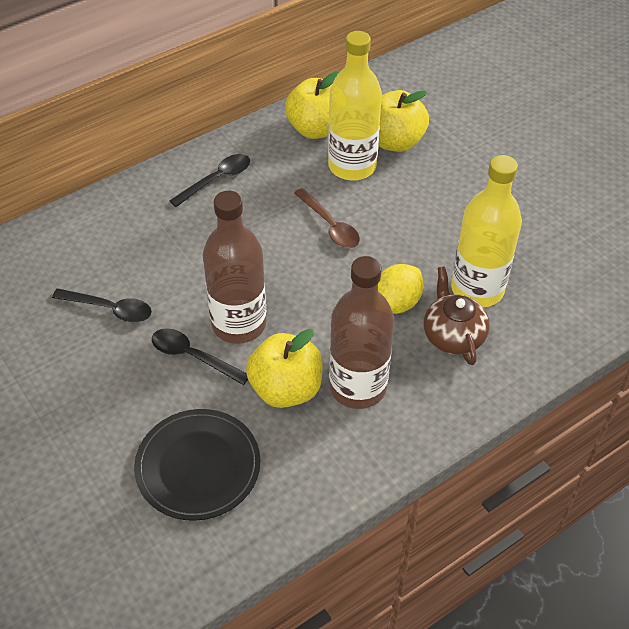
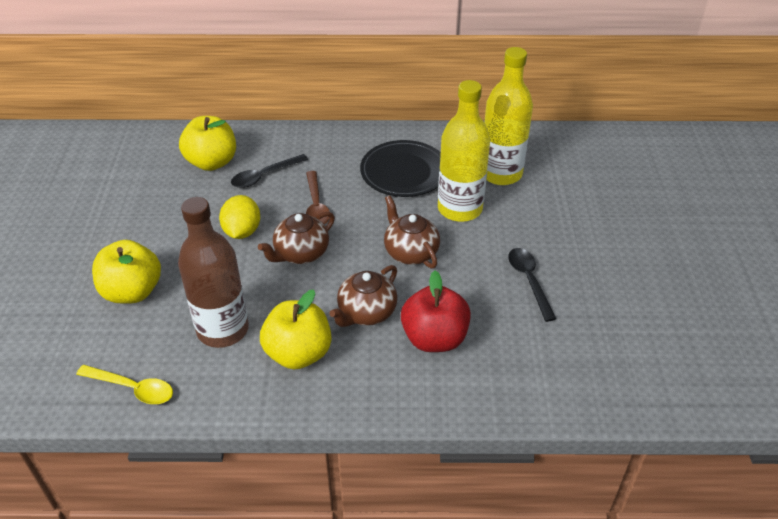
black spoon: [52,289,152,322] [152,328,248,385] [169,154,250,207] = 3 -> [231,154,308,188] [508,248,556,322] = 2
brown bottle: [203,191,266,344] [329,256,394,409] = 2 -> [178,197,249,348] = 1
brown teapot: [424,266,490,365] = 1 -> [258,212,335,264] [329,265,398,327] [384,196,440,269] = 3
red apple: none = 0 -> [401,271,471,352] = 1
yellow spoon: none = 0 -> [76,365,173,404] = 1

